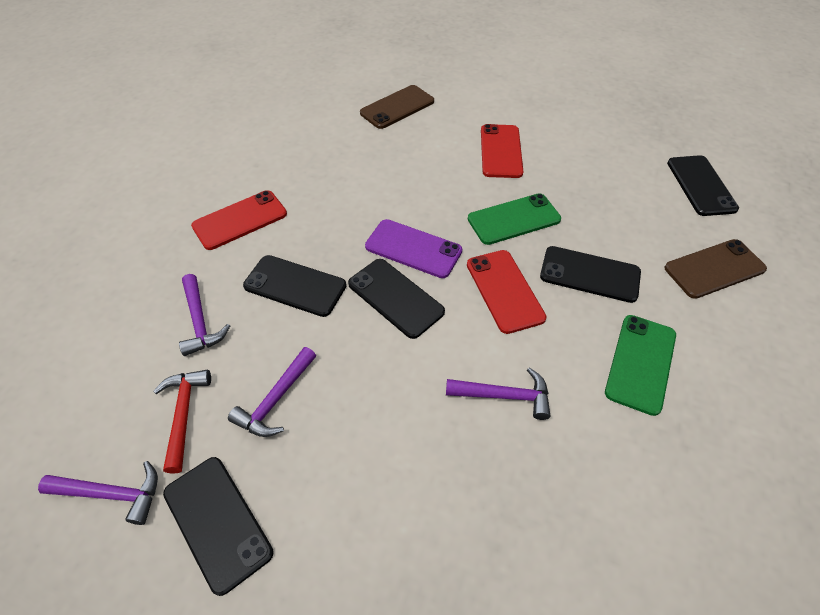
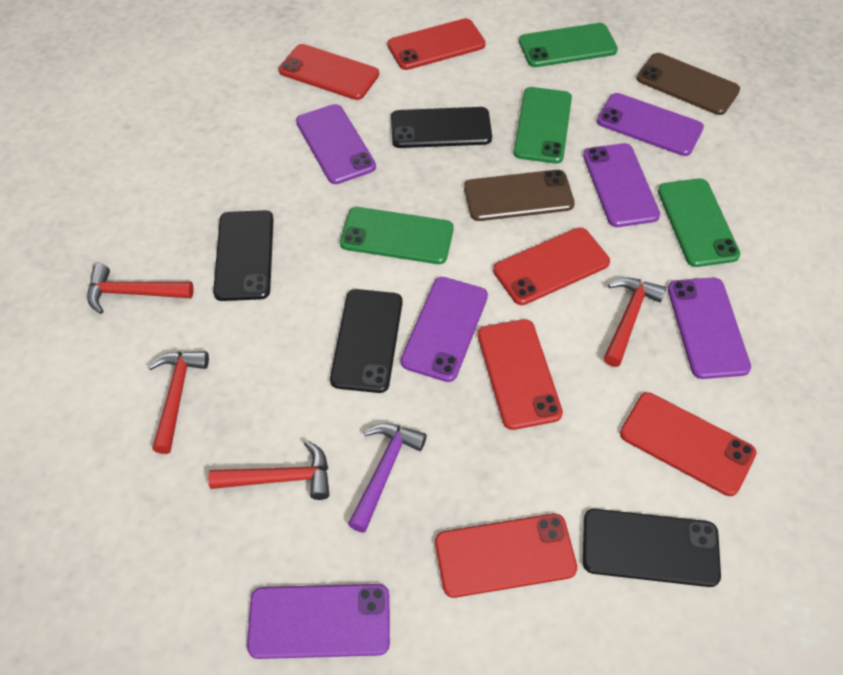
black phone: [163,457,274,596] [243,255,346,317] [348,259,445,339] [540,246,641,303] [667,155,739,216] = 5 -> [213,210,274,301] [330,289,402,393] [391,107,492,148] [583,509,721,587] = 4
green phone: [468,193,561,245] [605,315,676,416] = 2 -> [340,207,454,264] [513,87,572,164] [519,23,618,67] [658,178,740,267] = 4
purple hammer: [38,461,158,525] [179,274,230,356] [228,347,316,437] [446,367,551,420] = 4 -> [348,424,427,533] = 1
purple phone: [365,219,462,278] = 1 -> [247,584,390,659] [296,104,376,184] [401,277,488,382] [583,143,660,227] [597,93,704,156] [668,278,751,379] = 6
red hammer: [153,370,211,474] = 1 -> [87,264,194,314] [148,351,209,454] [208,441,330,500] [604,278,666,367] = 4
red phone: [191,190,287,250] [467,250,547,334] [481,124,524,178] = 3 -> [279,44,379,100] [387,18,486,70] [435,514,577,598] [478,319,563,430] [493,228,610,305] [620,392,756,496] = 6

